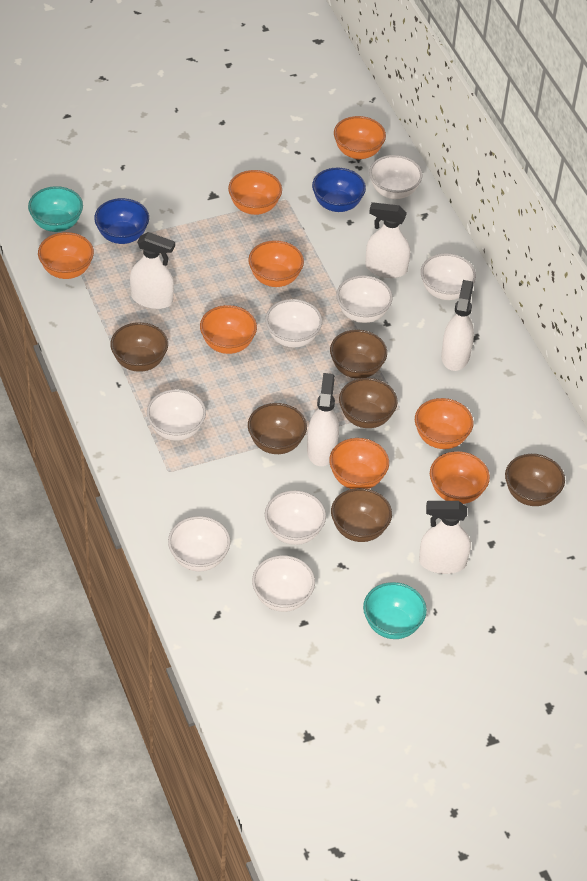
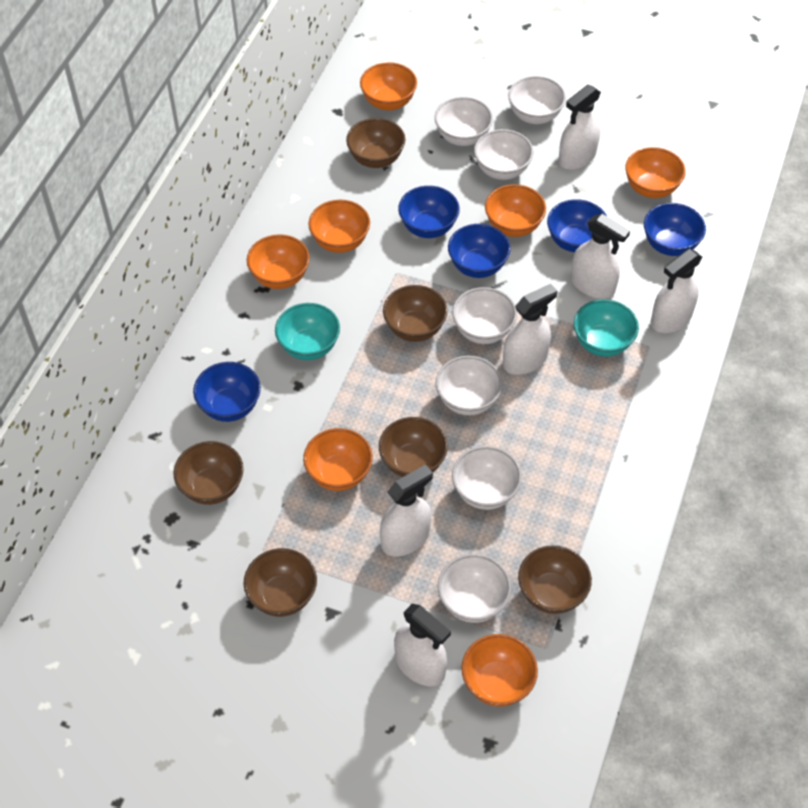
blue bowl: [94,198,149,244] [312,167,366,212] = 2 -> [193,362,261,422] [398,186,460,238] [448,224,510,278] [547,199,607,252] [644,203,706,256] = 5
orange bowl: [38,232,94,279] [200,305,257,354] [228,170,282,215] [248,240,304,287] [329,438,389,489] [334,116,386,159] [415,398,474,449] [430,451,490,504] = 8 -> [247,234,310,289] [303,428,373,491] [308,200,370,253] [360,62,417,110] [461,634,538,707] [485,184,546,237] [625,147,686,198] = 7
white bowl: [147,389,206,441] [168,516,230,571] [252,555,315,612] [265,299,322,347] [265,490,326,545] [336,275,393,323] [369,155,422,199] [421,253,476,300] = 8 -> [435,97,493,146] [436,356,503,415] [438,554,511,623] [452,287,517,344] [452,446,522,510] [474,129,533,180] [508,76,566,124] = 7
white spray bottle: [130,232,175,309] [307,373,339,466] [365,202,410,278] [419,501,471,574] [441,280,474,371] = 5 -> [380,464,433,557] [394,604,451,686] [503,284,557,375] [559,84,601,170] [571,214,630,299] [651,249,702,333] = 6

